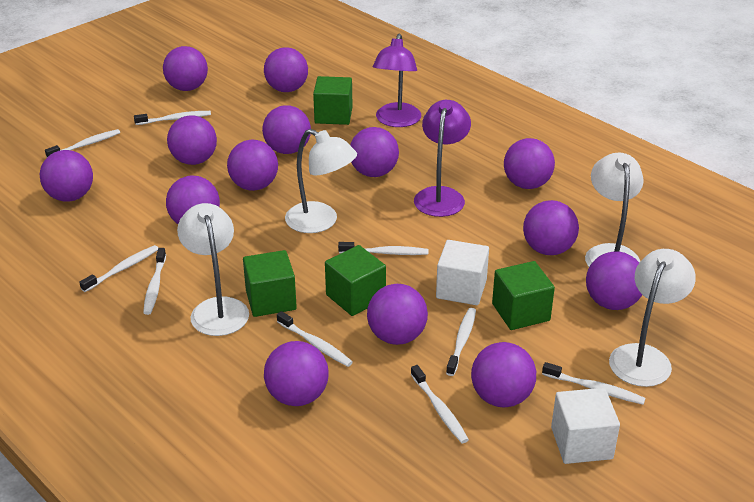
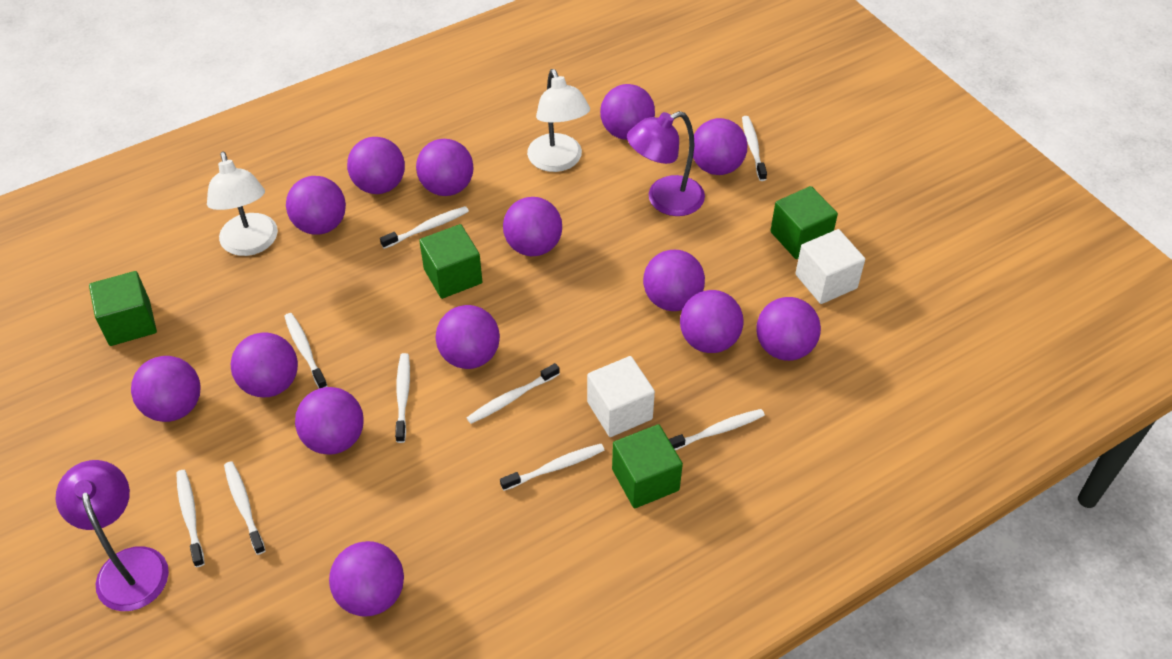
white lamp: [177,203,249,336] [285,129,357,233] [585,152,643,267] [609,249,696,387] = 4 -> [207,152,278,256] [527,69,590,172] = 2

